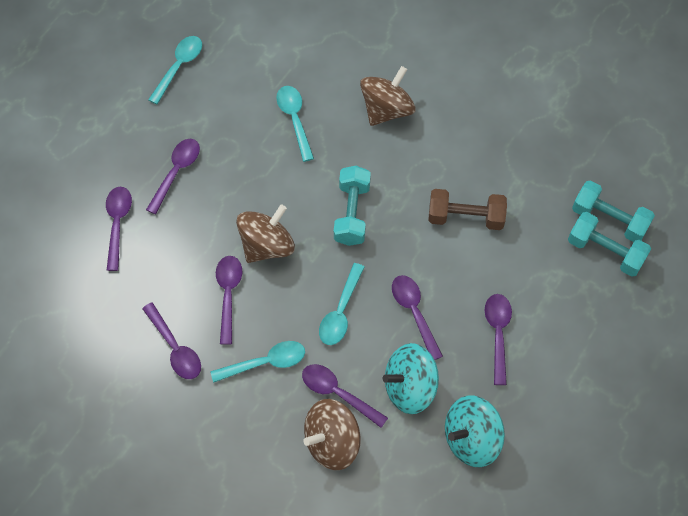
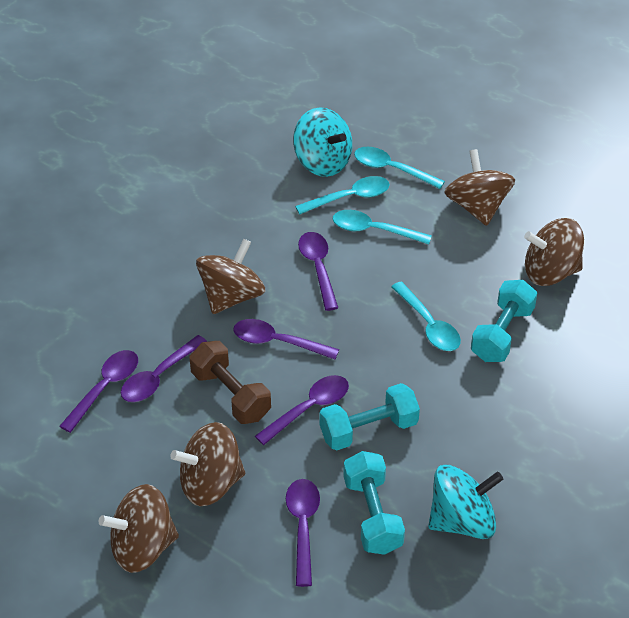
brown spinning top: [236,204,295,263] [303,399,361,470] [360,66,416,126] = 3 -> [99,484,179,573] [170,422,245,506] [196,239,265,314] [444,149,515,226] [524,218,584,286] = 5
purple spoon: [106,187,132,271] [142,302,201,379] [146,139,200,214] [216,256,243,345] [302,364,388,428] [392,275,443,360] [485,294,512,385] = 7 -> [59,350,138,433] [121,335,207,402] [233,319,339,359] [255,375,349,445] [286,479,320,587] [298,232,338,311] = 6

